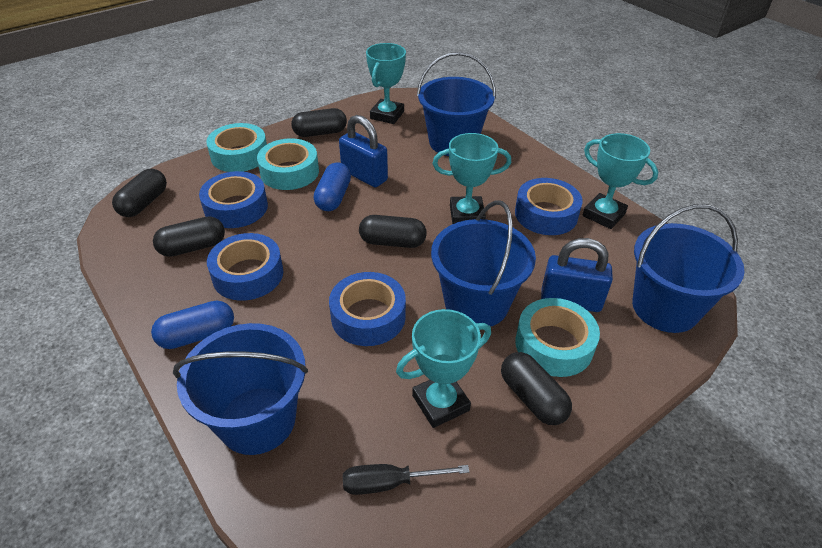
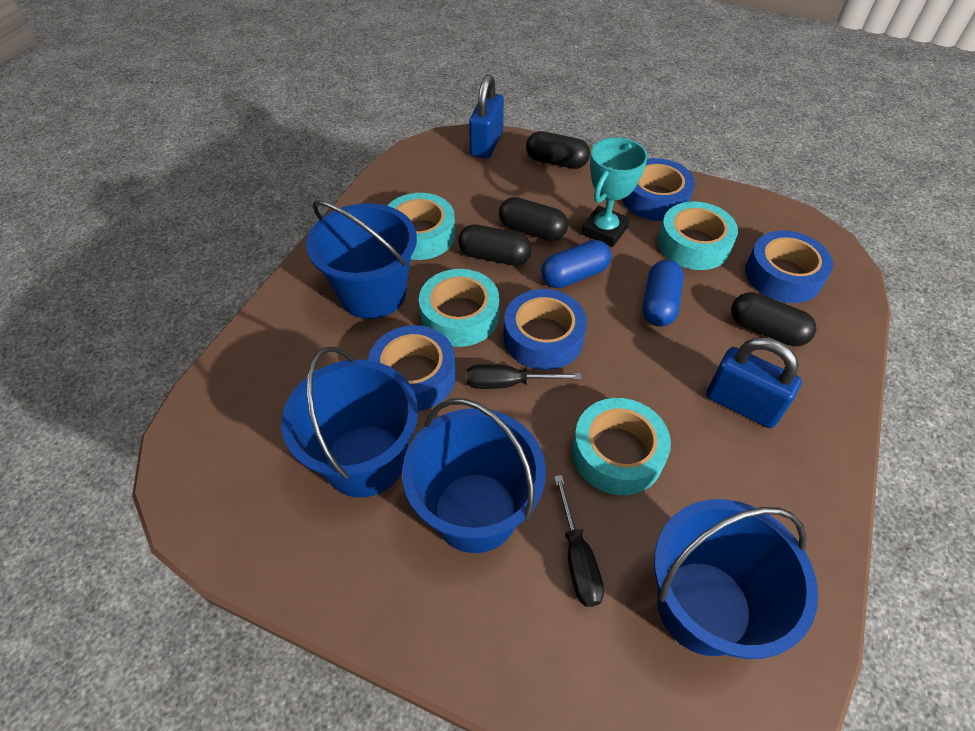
black capsule: [112,169,167,217] [153,216,225,257] [291,108,347,137] [359,215,427,248] [501,352,572,425] = 5 -> [458,224,532,266] [499,197,568,241] [526,131,590,169] [731,292,816,346] = 4
black screwdriver: [343,464,469,495] = 1 -> [466,364,581,389] [554,475,604,607] = 2
turquoise tape: [206,123,267,172] [257,138,319,190] [515,298,600,377] = 3 -> [387,193,455,260] [419,269,499,347] [572,398,671,495] [658,201,738,270] = 4
turquoise trophy: [366,43,406,124] [396,309,491,428] [433,133,511,224] [583,133,658,229] = 4 -> [581,137,648,247] = 1

